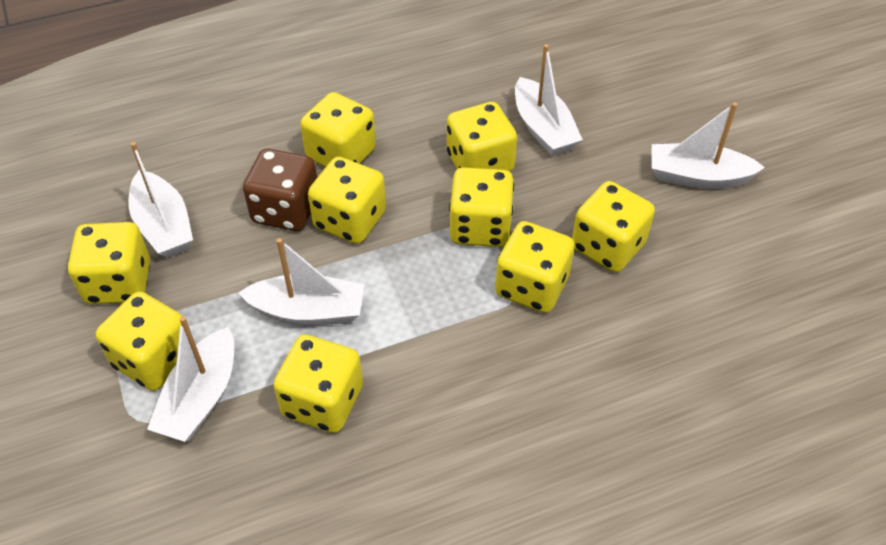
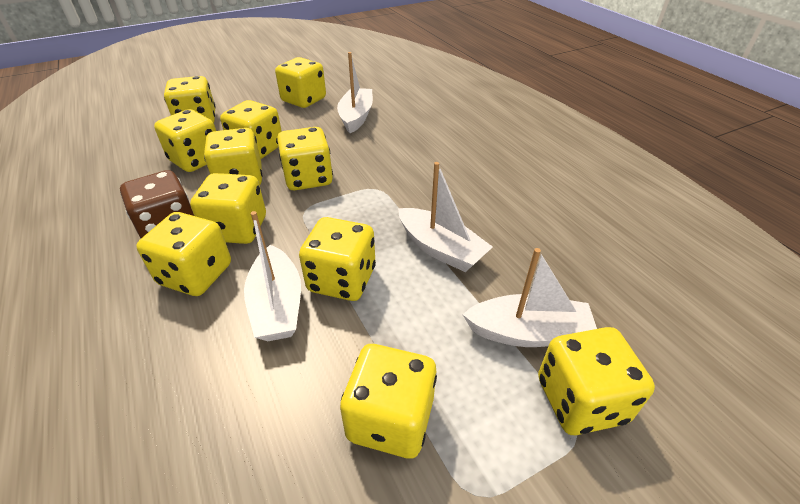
white boat: [128,142,193,258] [147,316,234,442] [238,238,364,325] [515,44,583,156] [651,102,765,189] = 5 -> [244,211,301,341] [337,52,373,133] [398,162,493,272] [462,248,597,347] = 4
yellow dice: [68,222,150,304] [95,291,182,391] [273,334,363,433] [300,92,376,167] [308,157,386,244] [447,102,517,172] [449,167,514,247] [495,221,575,313] [572,181,655,272] = 9 -> [136,212,231,296] [154,109,216,172] [164,76,216,123] [190,173,266,244] [204,128,263,185] [220,100,282,159] [275,57,326,108] [277,127,333,190] [299,217,376,301] [340,344,437,458] [538,327,655,435] = 11

